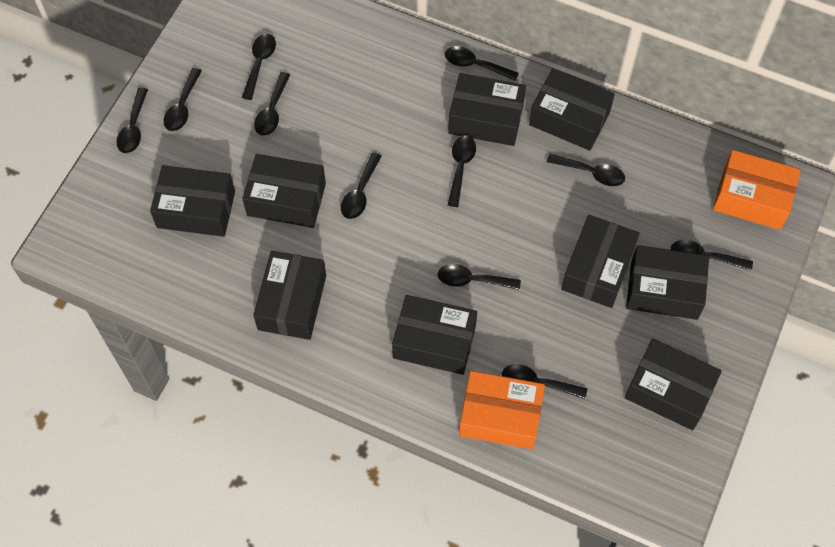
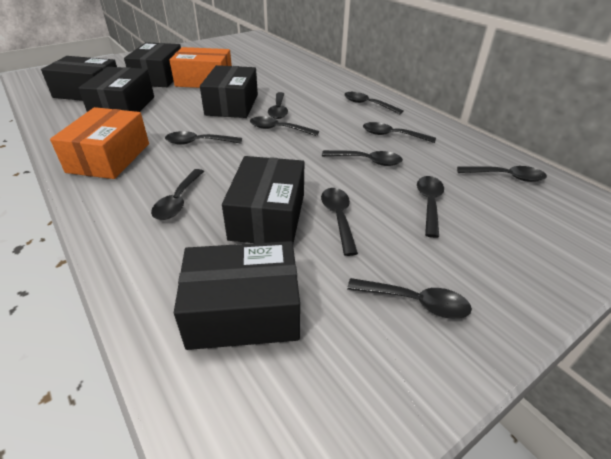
black box: [150,165,235,237] [242,154,326,228] [253,251,326,340] [392,295,477,375] [448,73,526,146] [529,68,615,151] [561,215,640,308] [625,339,722,430] [626,245,709,320] = 9 -> [41,56,117,101] [78,67,154,112] [124,42,181,87] [174,241,300,350] [200,65,258,118] [222,156,304,243] = 6

